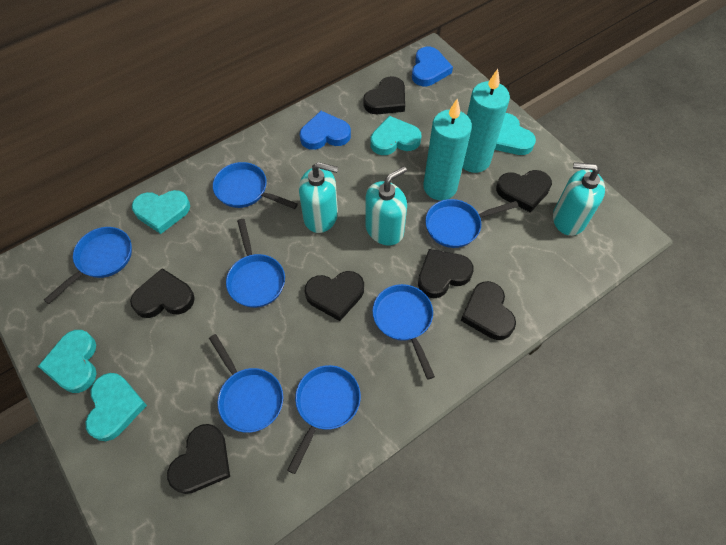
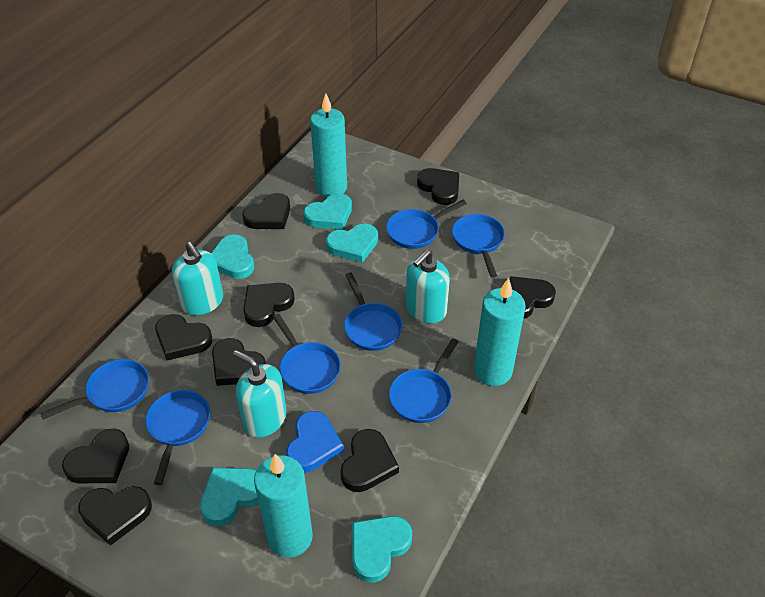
black heart: [130,268,195,318] [167,424,230,494] [305,271,364,321] [363,76,405,114] [418,249,474,298] [461,281,516,340] [496,170,552,213] = 7 -> [62,429,129,483] [78,486,152,546] [155,314,212,361] [212,338,266,386] [242,193,290,229] [243,283,295,327] [340,429,399,492] [417,168,459,205] [509,276,556,319] = 9
blue heart: [300,111,351,150] [412,47,453,86] = 2 -> [286,411,344,473] = 1
turquoise candle: [423,99,472,200] [463,69,510,173] = 2 -> [254,454,313,558] [310,94,347,197] [474,278,526,386] = 3

